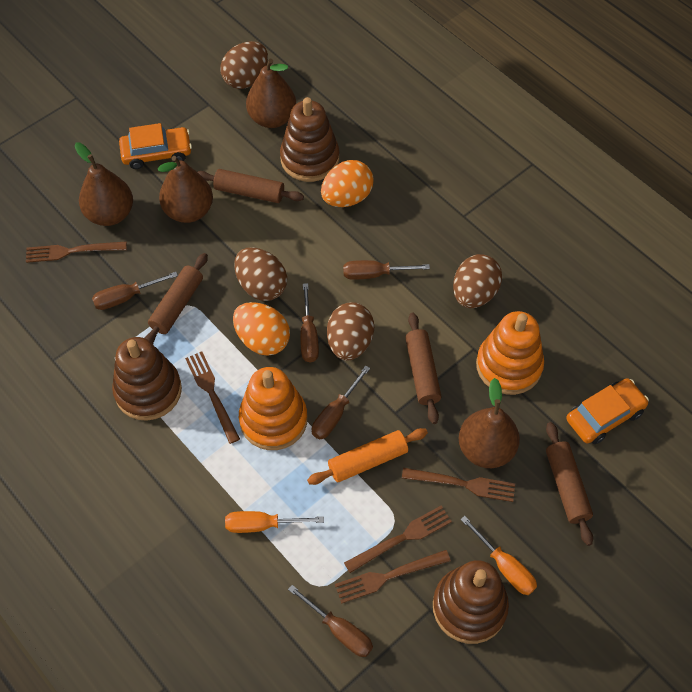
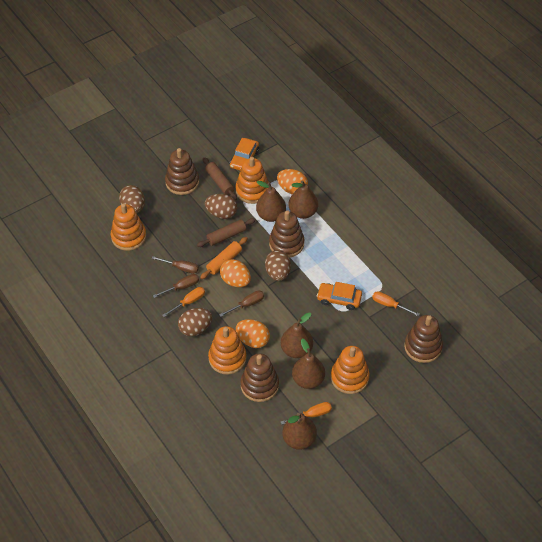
brown fork: [26,241,127,263] [185,351,240,444] [335,550,451,604] [344,506,452,573] [402,468,515,502] = 5 -> none = 0
brown pear: [74,142,133,226] [158,156,213,223] [246,59,296,128] [459,378,520,468] = 4 -> [256,181,286,222] [281,313,313,358] [282,413,317,450] [289,180,318,219] [292,339,325,389] = 5
brown rolling pin: [145,253,208,344] [198,169,304,203] [405,313,441,424] [546,422,593,546] = 4 -> [197,218,256,247] [203,157,237,200] = 2
brown screwdriver: [92,272,178,310] [288,585,373,657] [300,283,319,363] [312,365,370,439] [343,260,430,280] = 5 -> [151,256,199,274] [153,274,199,298] [219,291,264,317] = 3
brown stacking toy: [112,337,182,421] [280,97,339,182] [433,560,509,644] = 3 -> [165,148,199,195] [241,353,279,402] [269,210,304,258] [404,315,443,363] = 4
orange egg: [233,302,290,355] [321,160,374,207] = 2 -> [220,259,251,287] [236,319,270,348] [277,169,308,194] = 3
orange screwdriver: [225,511,324,533] [460,516,537,595] = 2 -> [163,287,205,317] [281,402,332,425] [372,291,420,316] = 3
orange stacking toy: [239,367,307,450] [476,311,544,395] = 2 -> [111,203,146,251] [208,326,247,375] [236,157,268,204] [331,346,369,394] = 4

